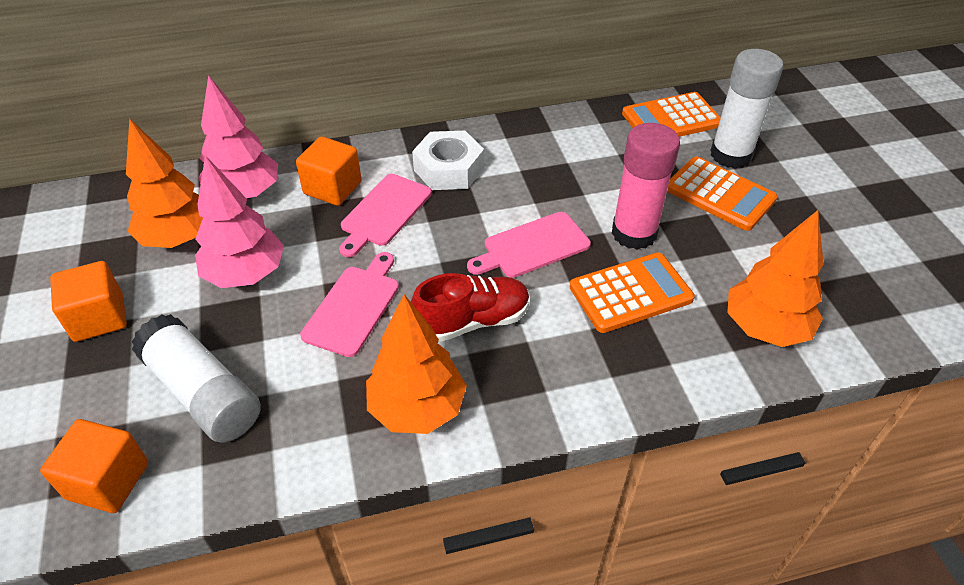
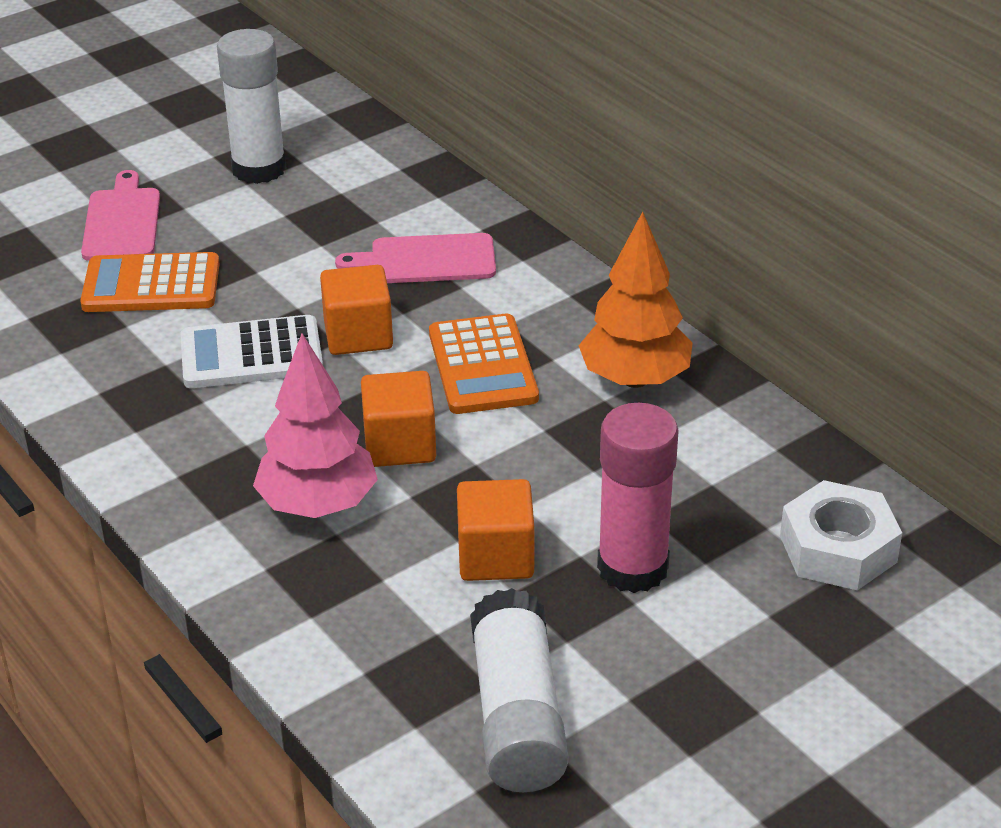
orange calculator: [569,252,695,333] [622,92,721,137] [667,157,778,231] = 3 -> [80,252,220,312] [429,314,539,414] = 2
orange tree: [126,118,203,248] [366,294,467,434] [727,210,824,347] = 3 -> [578,212,693,388] = 1
pink cutting board: [300,252,399,357] [339,174,432,257] [467,212,591,278] = 3 -> [81,170,160,261] [335,233,496,283] = 2
pink tree: [195,155,284,288] [198,75,278,200] = 2 -> [253,333,378,518] = 1
red shoe: [411,273,530,342] = 1 -> none = 0
white calculator: none = 0 -> [180,315,323,388] = 1

